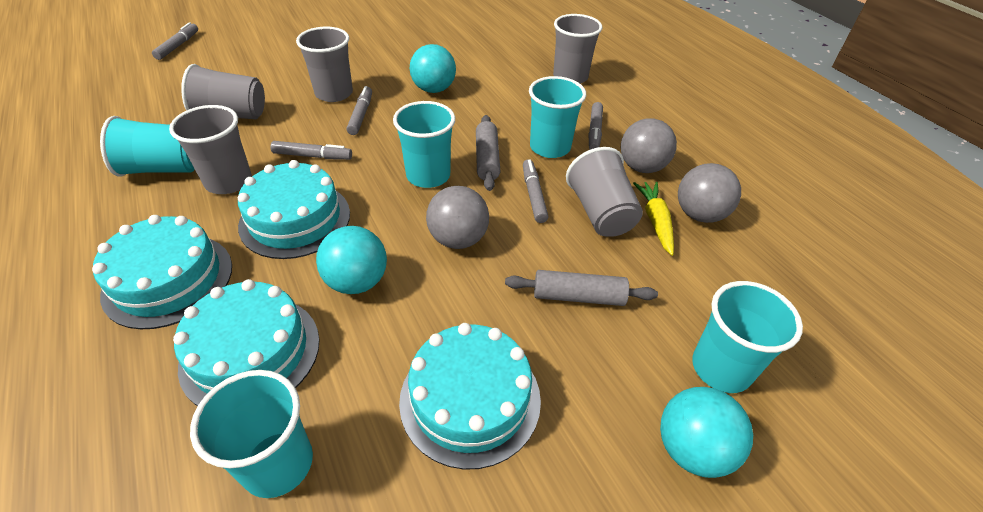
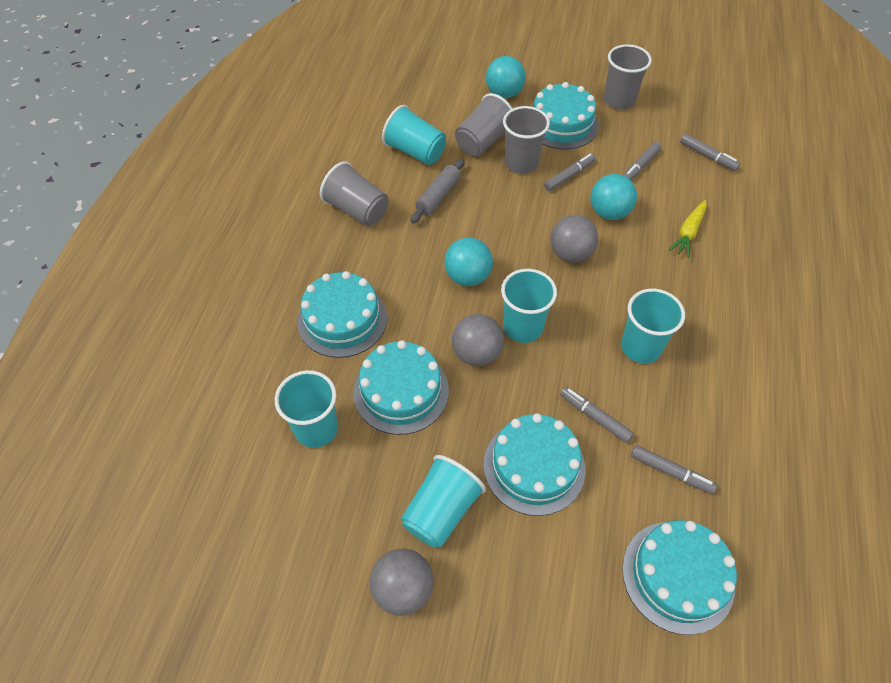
grey cup: [169,105,252,194] [181,64,265,119] [296,27,353,102] [553,14,602,84] [566,147,643,237] = 5 -> [320,161,388,226] [455,93,513,156] [503,106,550,174] [604,44,652,109] = 4
grey rolling pin: [476,115,501,191] [505,270,658,306] = 2 -> [411,158,465,223] = 1
turquoise cake: [92,215,232,329] [173,279,319,406] [238,160,350,259] [399,323,541,470] = 4 -> [298,271,387,358] [353,340,449,435] [484,413,585,516] [533,82,599,150] [622,520,737,635] = 5

